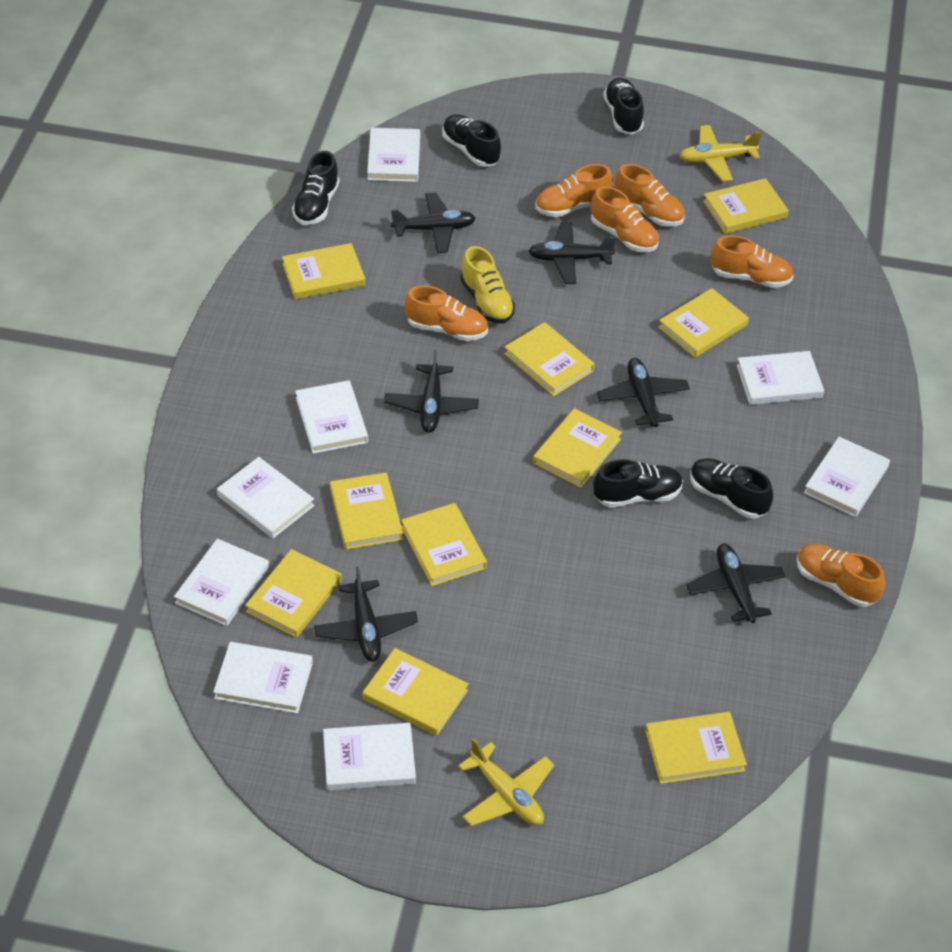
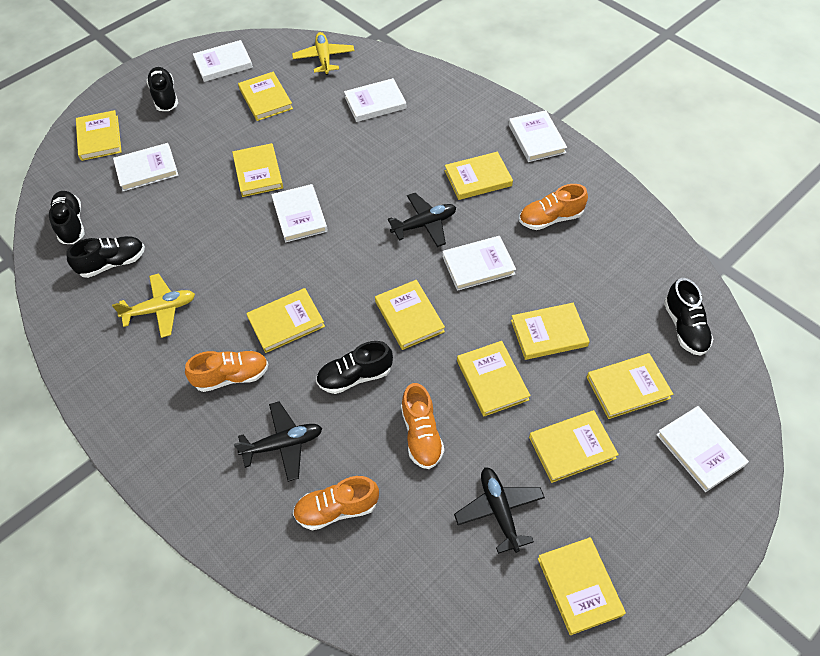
black plane: [314,566,418,662] [384,349,479,433] [391,192,476,253] [528,222,616,284] [597,358,690,427] [686,544,786,623] = 6 -> [234,401,322,482] [388,193,456,247] [454,467,545,554] = 3
orange shoe: [405,285,488,341] [535,164,613,217] [591,186,659,252] [615,164,685,227] [711,235,793,288] [797,544,885,607] = 6 -> [185,351,269,392] [293,476,379,530] [401,383,444,469] [519,184,588,230] = 4
white book: [174,539,269,626] [213,642,313,714] [217,457,315,538] [295,380,368,454] [323,723,416,791] [367,128,420,182] [737,351,824,405] [804,437,890,517] = 8 -> [113,143,178,191] [193,40,253,82] [271,184,328,242] [344,78,406,122] [442,236,516,291] [509,110,567,162] [656,406,749,492] = 7
yellow book: [245,549,342,638] [282,243,365,299] [330,472,403,550] [363,648,468,736] [401,503,487,586] [504,322,595,396] [533,408,622,488] [645,712,747,784] [658,288,749,358] [703,178,789,234] = 10 -> [76,110,122,161] [232,143,283,197] [238,72,293,121] [246,288,325,353] [375,280,445,350] [445,152,513,200] [457,341,531,416] [511,303,590,360] [529,410,619,483] [538,537,626,635] [587,353,673,419] = 11
yellow shoe: [460,246,515,323] = 1 -> none = 0

